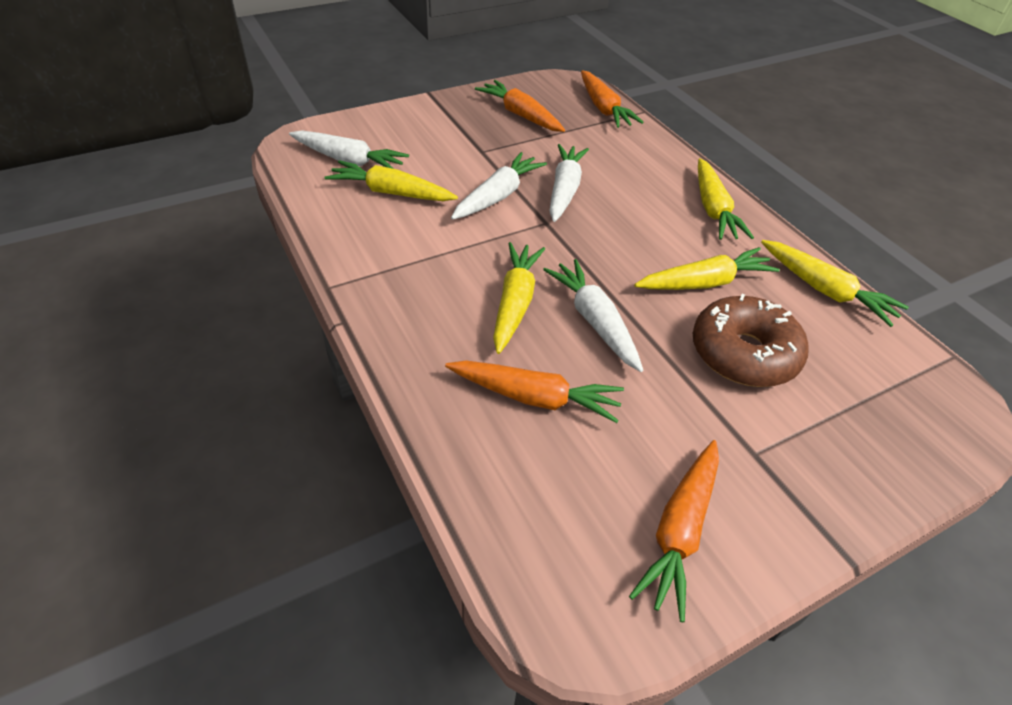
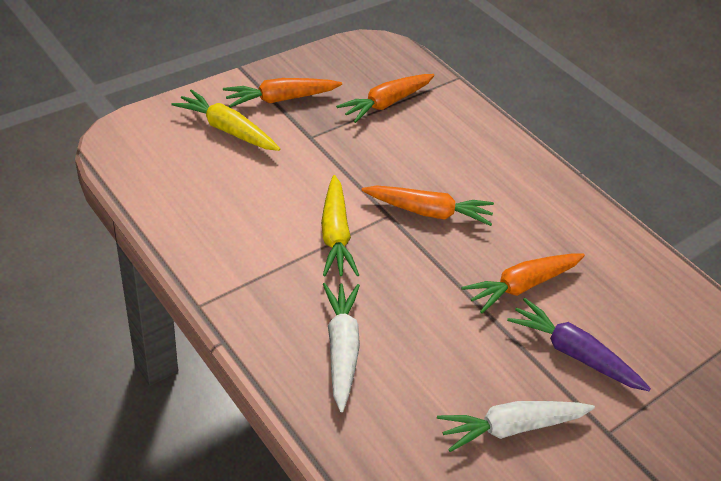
brown donut: [693,294,809,387] = 1 -> none = 0
purple carrot: none = 0 -> [507,298,651,391] = 1
white carrot: [289,130,409,169] [451,152,547,220] [543,259,643,372] [549,144,589,222] = 4 -> [323,283,360,412] [437,401,595,452] = 2
yellow carrot: [324,160,458,201] [493,242,545,354] [634,247,780,290] [698,158,754,240] [761,240,909,327] = 5 -> [172,89,280,151] [321,175,359,276] = 2

